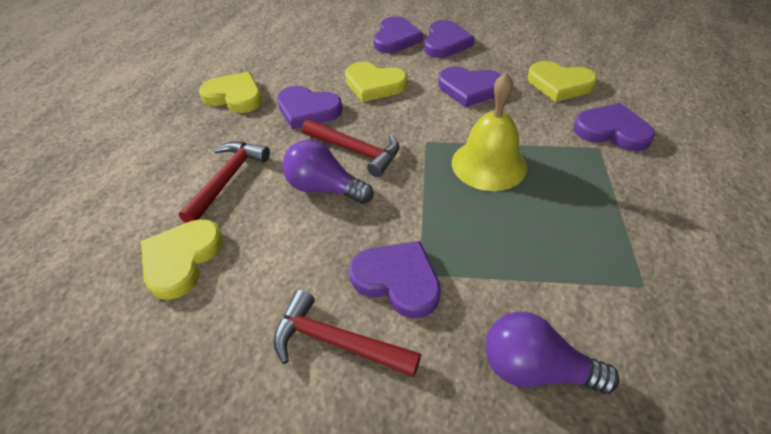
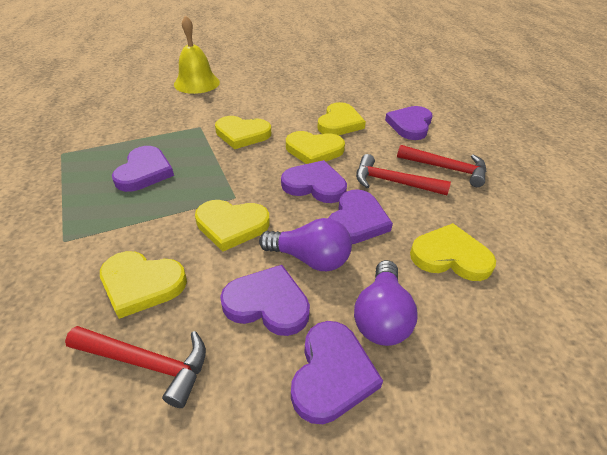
yellow heart: [141,219,223,300] [199,72,262,113] [345,62,408,102] [528,61,597,102] = 4 -> [100,251,187,319] [195,200,270,252] [215,116,271,149] [286,131,345,164] [317,102,366,136] [410,223,496,281] = 6

